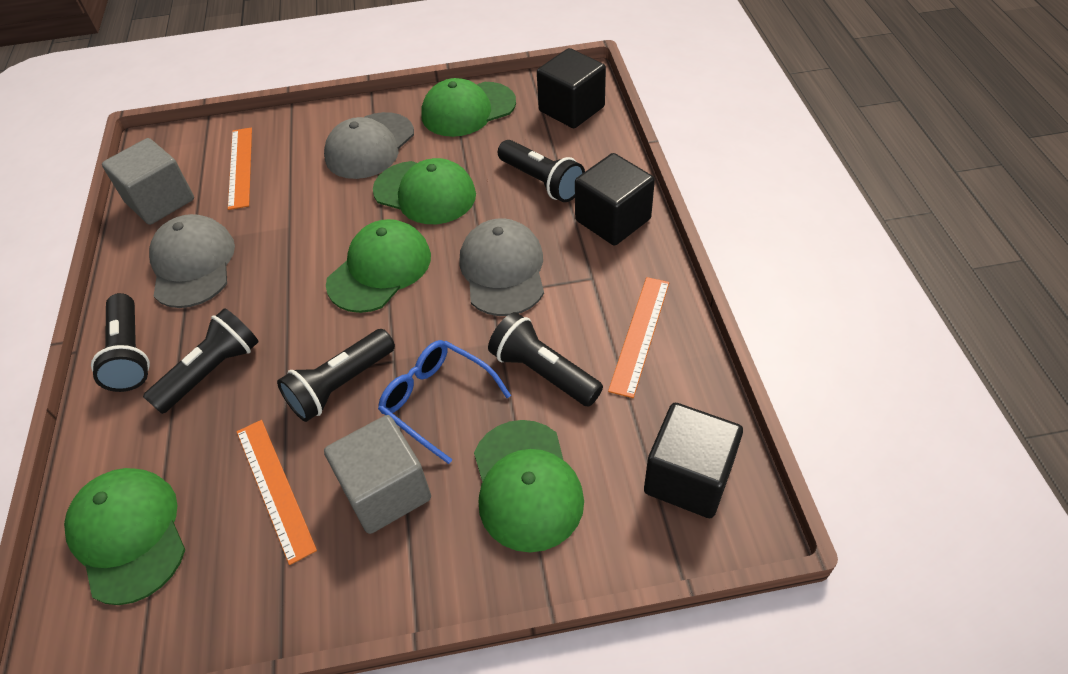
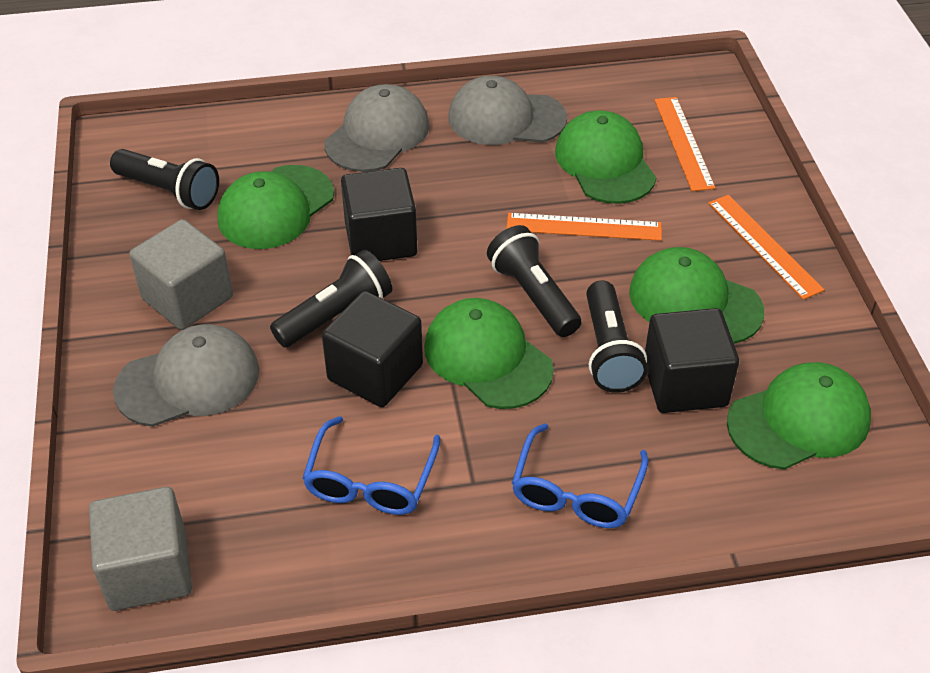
black flashlight: [91,293,150,392] [143,308,259,414] [277,329,395,422] [488,312,603,407] [498,140,585,202] = 5 -> [110,149,219,210] [270,250,392,348] [487,225,581,337] [586,280,648,393] = 4
blue glasses: [378,340,511,464] = 1 -> [303,416,440,515] [512,423,648,528] = 2

